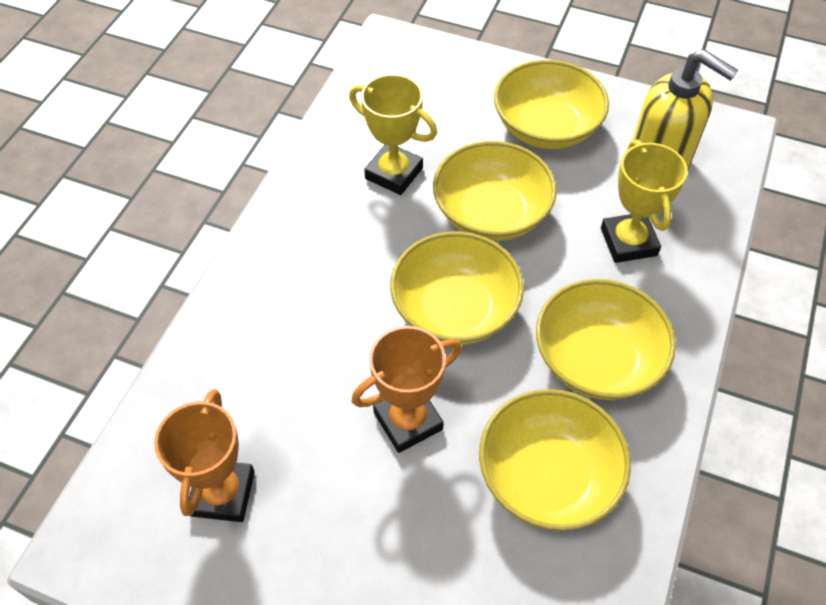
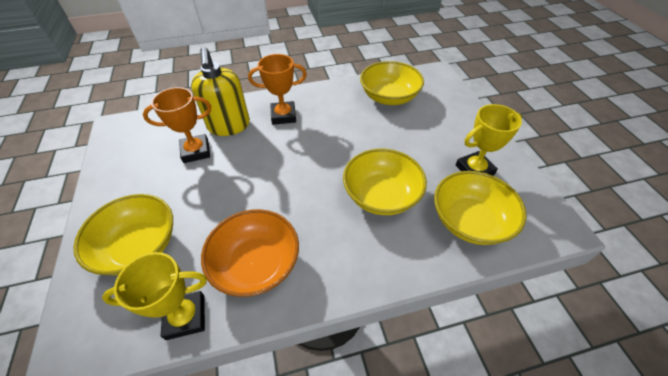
orange bowl: none = 0 -> [201,209,299,297] = 1
yellow bowl: [390,232,524,345] [433,141,557,241] [479,389,631,531] [494,60,609,149] [536,279,676,400] = 5 -> [73,194,173,275] [343,149,427,215] [360,61,424,105] [434,171,526,245] = 4

